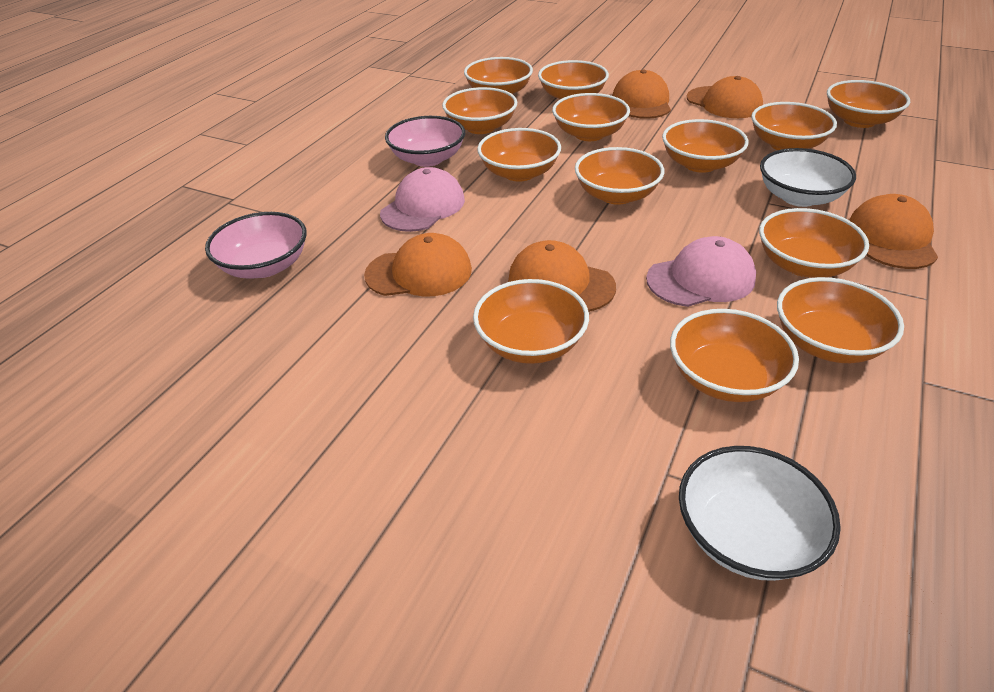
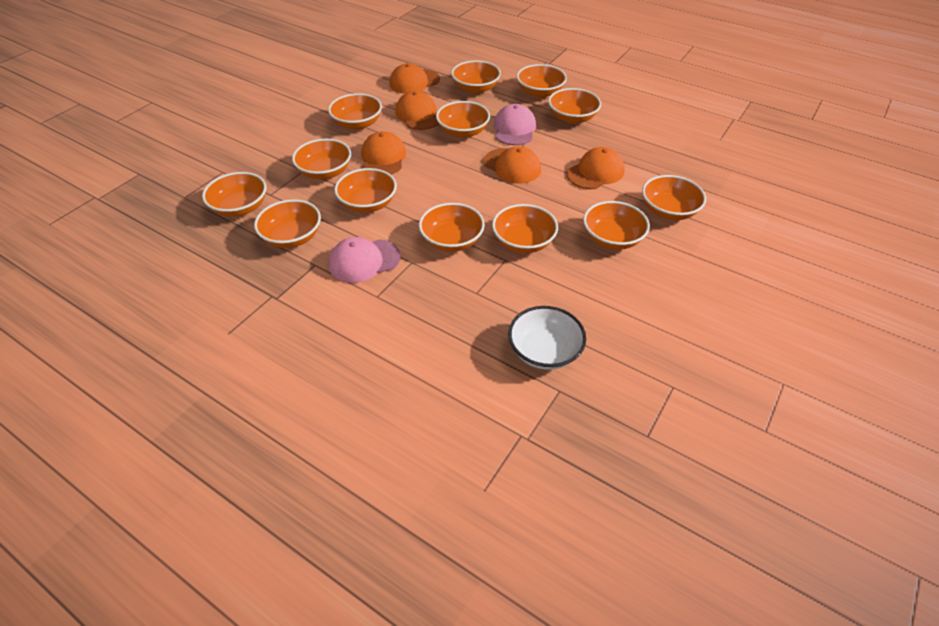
pink bowl: [205,212,307,279] [385,116,465,167] = 2 -> none = 0
white bowl: [679,446,841,581] [760,148,856,207] = 2 -> [508,306,586,370] = 1

